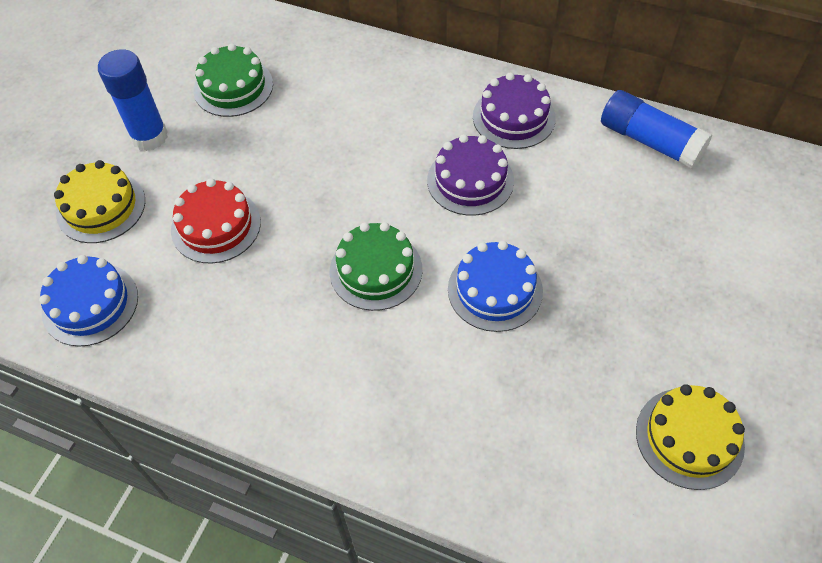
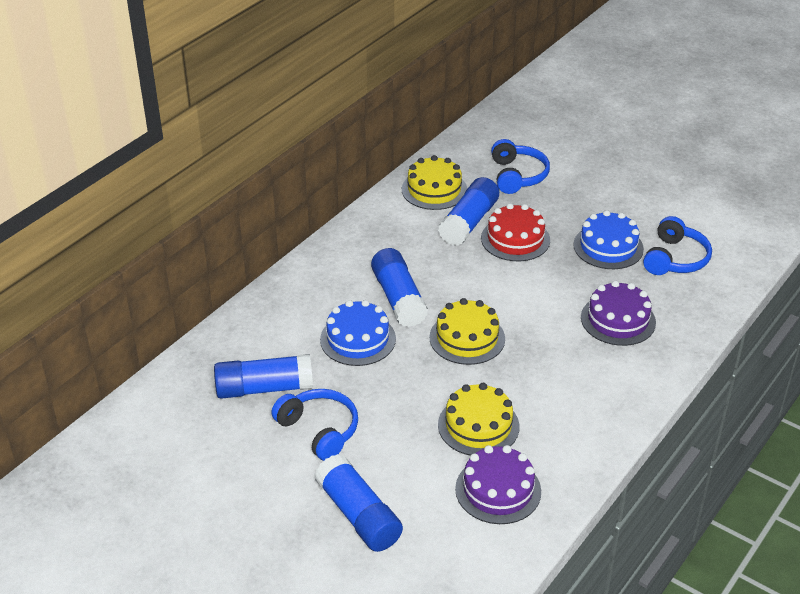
blue glue stick: [98,49,168,151] [601,90,712,169] = 2 -> [214,354,313,399] [315,454,403,552] [371,248,428,327] [438,177,499,246] = 4
blue headphones: none = 0 -> [271,389,358,461] [491,139,550,194] [643,216,712,275] = 3
green cake: [193,43,273,117] [330,222,422,311] = 2 -> none = 0
yellow cake: [54,160,145,243] [636,384,745,490] = 2 -> [402,155,467,210] [429,298,505,365] [438,383,519,456] = 3

